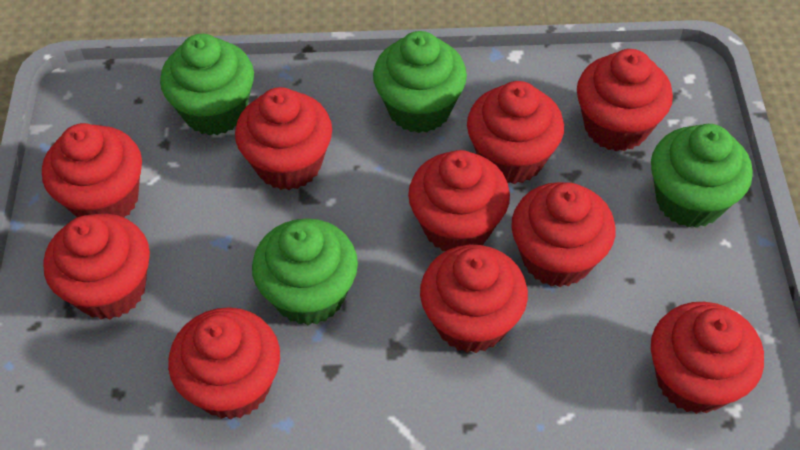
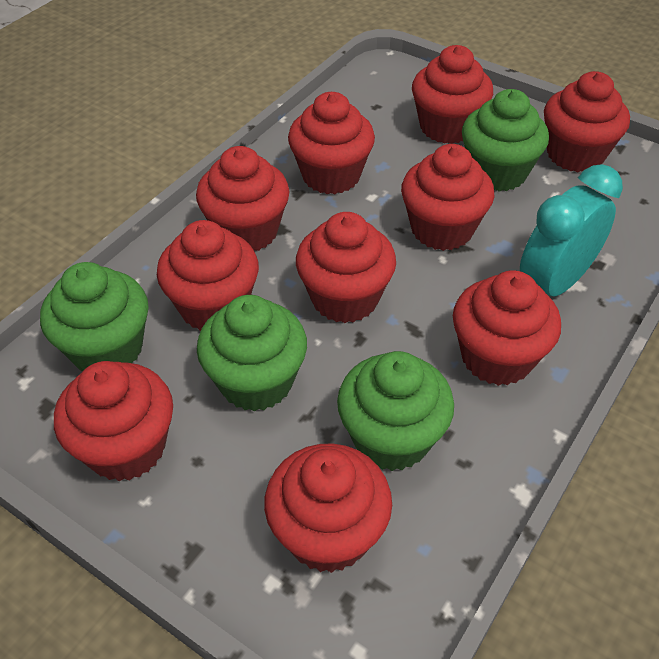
turquoise clock: none = 0 -> [520,164,623,296] = 1

